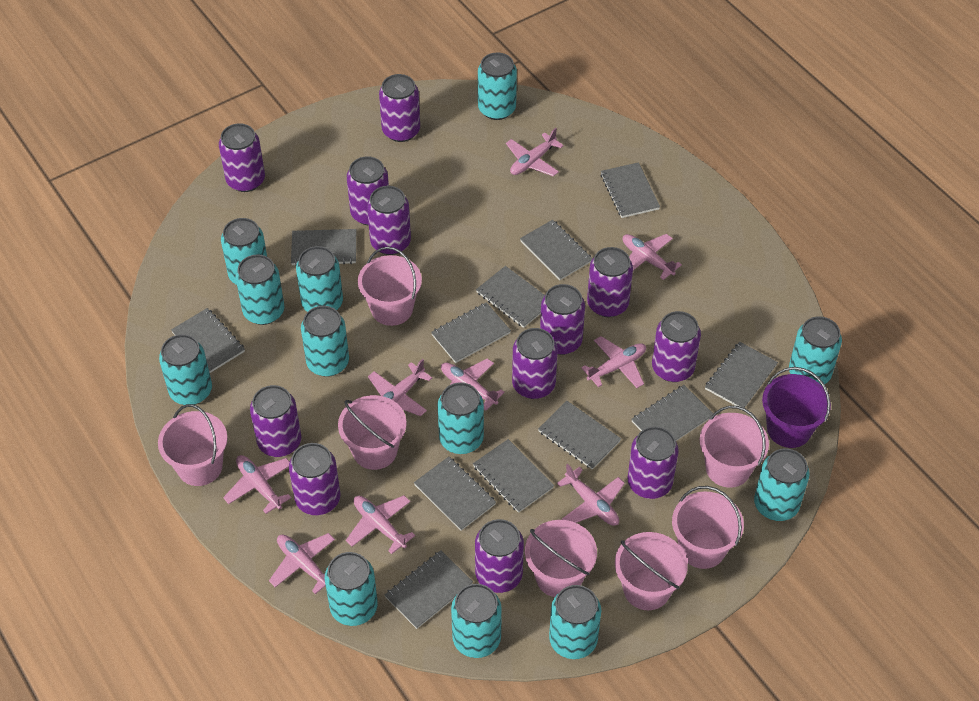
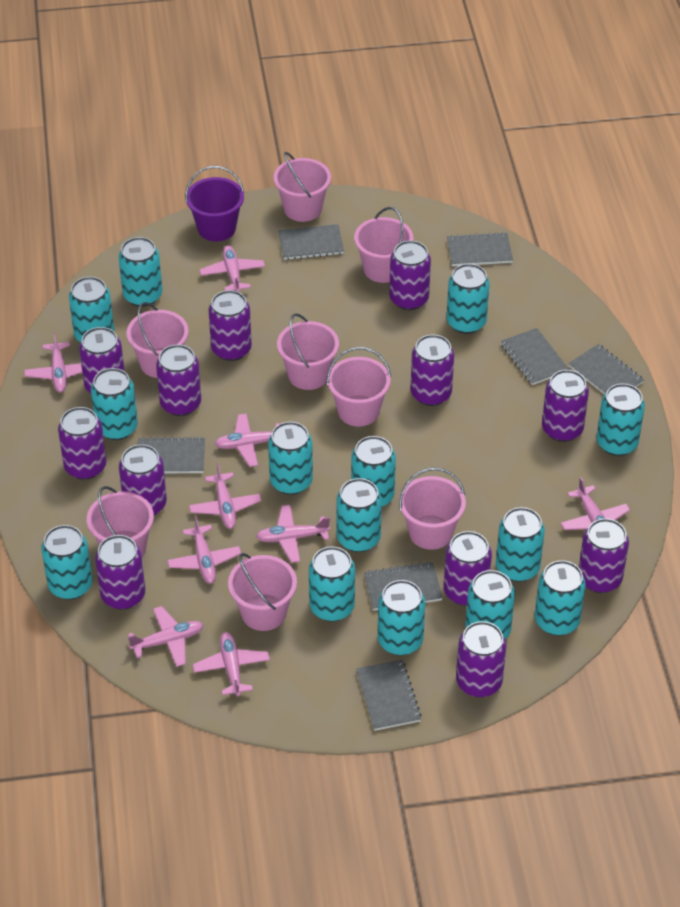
grey notebook: [171,308,245,373] [291,229,356,265] [385,550,473,629] [414,457,496,531] [431,302,511,363] [473,439,554,513] [476,266,545,328] [520,220,592,281] [538,401,621,470] [601,162,660,218] [631,385,713,441] [705,342,778,408] = 12 -> [138,437,205,473] [278,224,344,260] [356,660,422,731] [364,561,443,611] [447,232,513,266] [501,328,569,385] [568,344,644,395] = 7
pink bucket: [158,404,228,486] [338,395,406,470] [358,247,422,326] [525,520,597,597] [615,532,688,610] [672,486,744,569] [700,406,769,488] = 7 -> [87,486,154,556] [126,302,189,378] [228,553,297,631] [274,152,331,222] [277,313,339,390] [327,347,391,427] [354,207,413,283] [399,467,466,550] = 8
turquoise can: [159,334,212,405] [221,218,267,285] [236,254,284,325] [296,246,343,312] [301,306,349,377] [325,552,378,626] [437,382,484,454] [451,584,502,658] [478,52,517,120] [549,585,601,659] [754,448,810,521] [789,316,842,384] = 12 -> [41,525,93,600] [69,277,114,343] [91,368,138,440] [119,237,162,307] [268,422,313,495] [309,546,355,621] [336,478,382,552] [351,436,396,507] [377,580,425,655] [447,264,490,334] [465,570,515,639] [496,507,545,582] [535,560,586,636] [596,383,645,456] = 14

